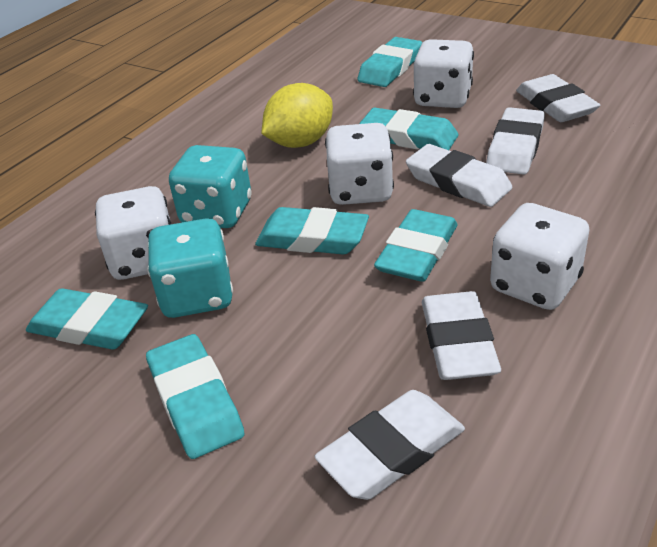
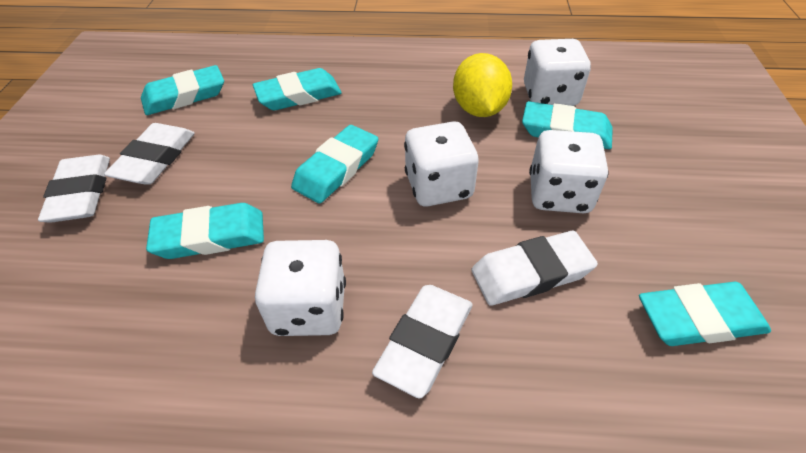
turquoise dice: [147,218,233,318] [169,145,251,228] = 2 -> none = 0
white eraser: [314,390,465,500] [406,144,512,207] [422,291,501,380] [486,107,545,175] [516,74,600,122] = 5 -> [38,155,110,223] [104,123,195,185] [372,285,473,398] [471,231,598,306] = 4

